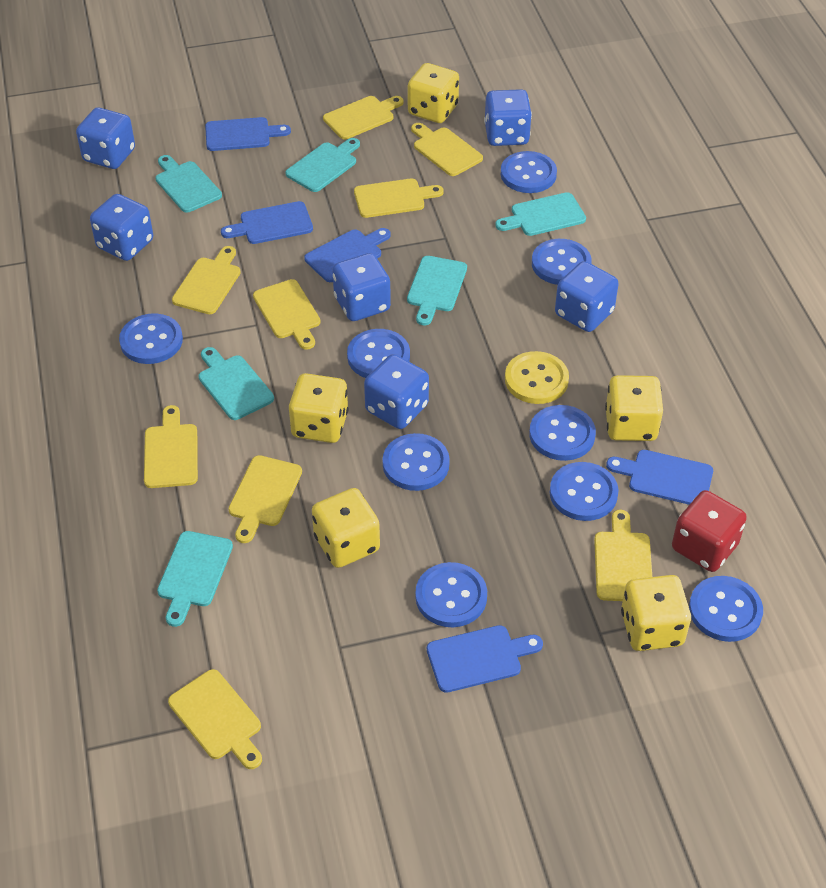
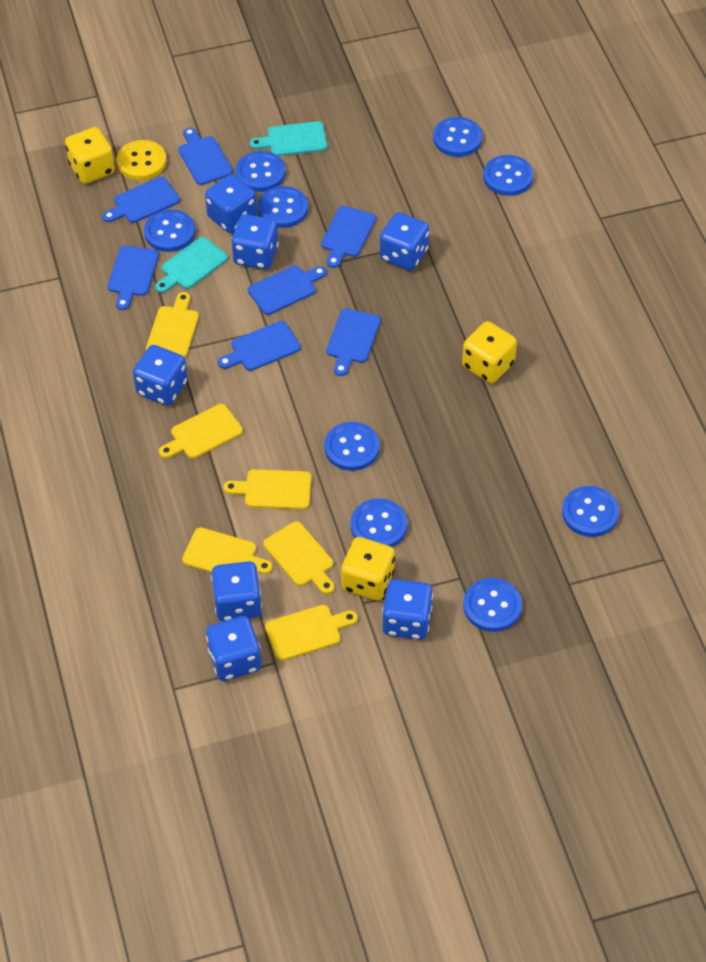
blue cutting board: [205,117,291,151] [221,201,313,244] [304,228,391,282] [427,625,543,693] [606,450,713,505] = 5 -> [102,177,180,223] [108,246,159,310] [178,127,233,185] [218,321,301,371] [248,265,327,315] [321,206,376,268] [326,309,381,376] = 7
blue dice: [76,107,135,169] [90,194,153,261] [332,253,391,321] [364,354,429,429] [484,89,532,146] [555,261,619,332] = 6 -> [133,345,188,406] [205,174,257,233] [206,616,261,681] [211,561,262,621] [231,214,279,270] [380,212,429,271] [382,579,433,640] = 7
red dice: [672,490,747,572] = 1 -> none = 0
turquoise cutting board: [156,155,222,213] [157,531,233,627] [199,347,274,420] [285,138,360,192] [407,256,467,325] [495,192,586,236] = 6 -> [155,237,228,293] [250,121,327,156] = 2
yellow cutting board: [144,405,198,488] [168,669,262,769] [172,246,241,314] [229,455,302,543] [253,279,320,350] [323,96,404,139] [354,178,444,218] [411,123,483,176] [594,510,652,601] = 9 -> [146,292,199,358] [159,404,243,459] [182,527,273,574] [223,469,311,510] [264,521,335,594] [265,605,358,661] = 6
yellow dice: [289,373,349,443] [312,488,380,568] [408,63,459,123] [605,375,663,441] [621,575,691,651] = 5 -> [65,127,115,184] [341,537,395,601] [462,321,517,383] = 3

